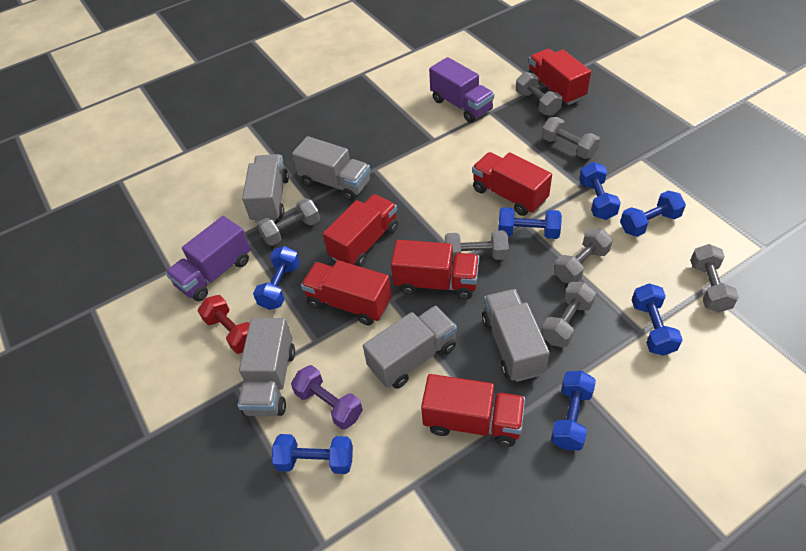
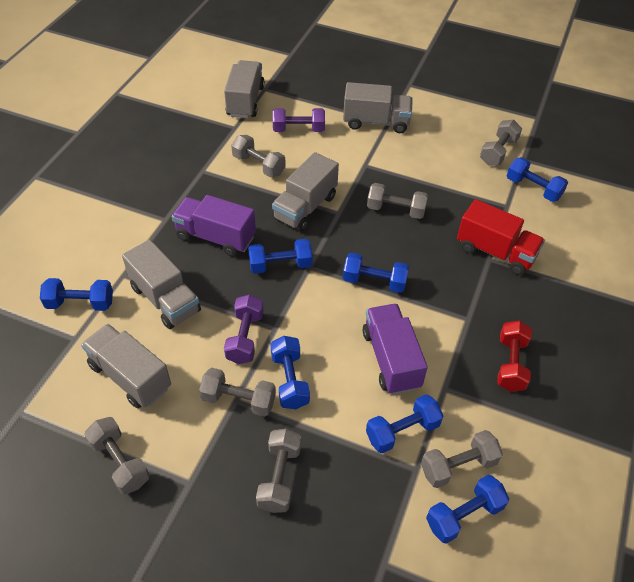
purple dumbbell: [291,365,363,430] = 1 -> [224,294,264,364] [273,108,325,132] = 2
red truck: [301,260,392,325] [323,194,398,267] [391,240,479,300] [421,374,525,447] [472,152,552,216] [529,49,591,105] = 6 -> [457,199,545,275] = 1

